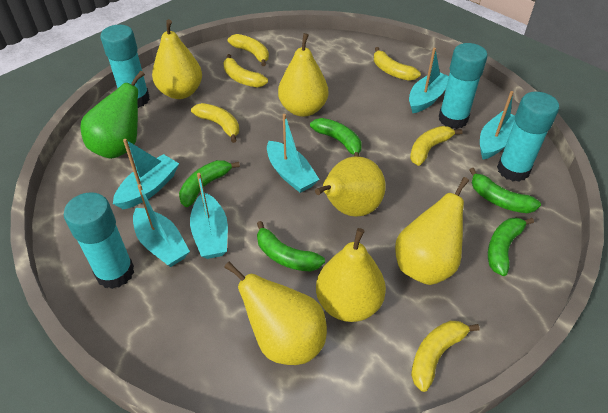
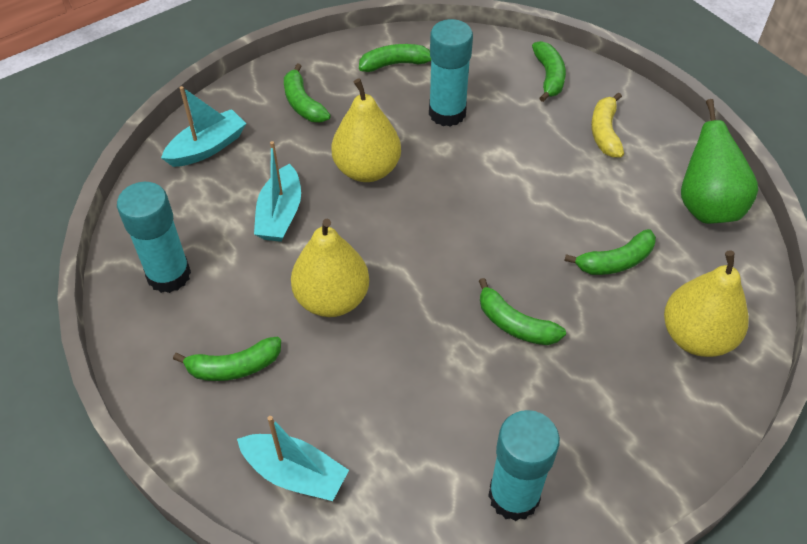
green banana: [179,160,240,207] [257,221,325,272] [310,118,362,157] [469,168,541,213] [488,218,534,276] = 5 -> [173,337,281,381] [284,63,331,122] [359,44,431,72] [479,278,566,345] [532,41,566,102] [564,229,656,275] = 6
turquoise boat: [113,139,179,209] [133,184,190,267] [190,173,228,259] [267,114,319,193] [409,48,449,114] [480,91,515,159] = 6 -> [161,86,246,167] [237,416,349,501] [254,141,301,242] = 3
turquoise glue stick: [64,192,134,289] [100,25,150,108] [439,43,488,129] [497,92,559,182] = 4 -> [117,182,191,293] [429,19,473,127] [488,410,560,521] = 3
yellow banana: [191,103,239,143] [223,54,268,88] [228,34,269,66] [374,47,421,81] [410,126,462,166] [411,321,480,392] = 6 -> [591,92,624,158] = 1
yellow pear: [152,19,202,99] [224,262,327,365] [278,33,328,117] [315,157,386,217] [316,228,386,322] [395,177,469,285] = 6 -> [291,219,369,317] [331,78,401,182] [664,250,749,357] = 3

